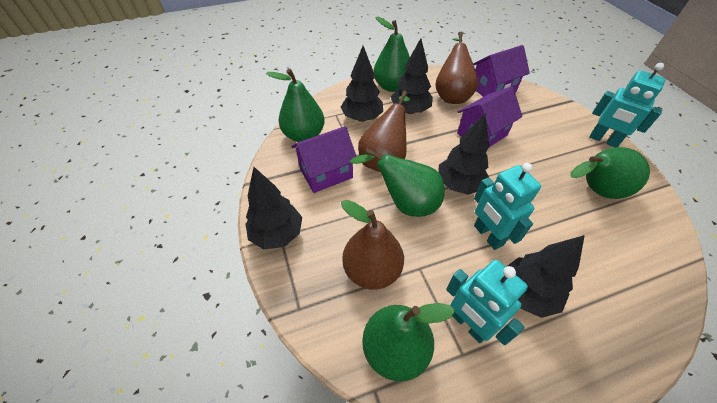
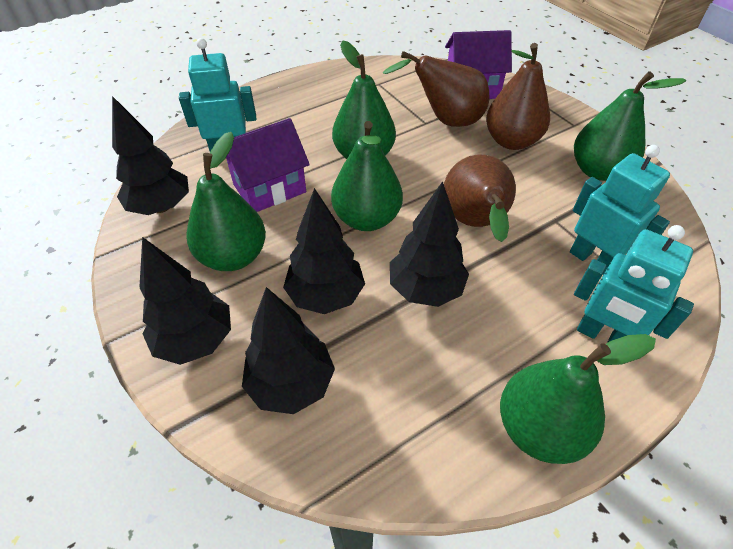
purple house: [291,126,357,193] [457,86,523,148] [473,45,530,97] = 3 -> [226,118,310,212] [445,30,512,99] = 2

